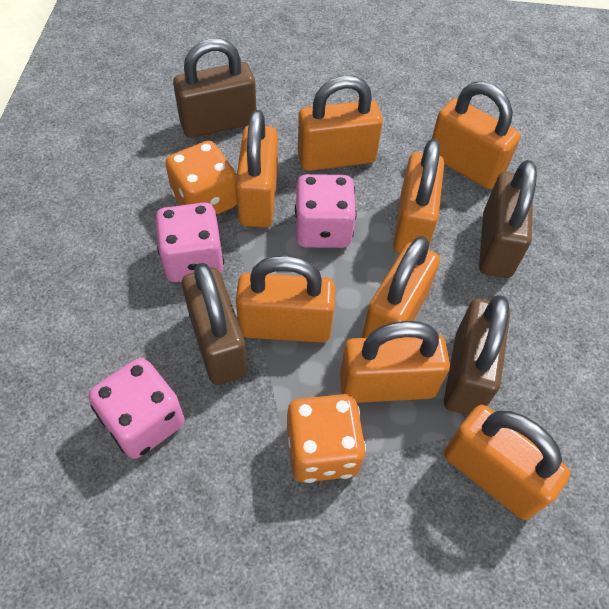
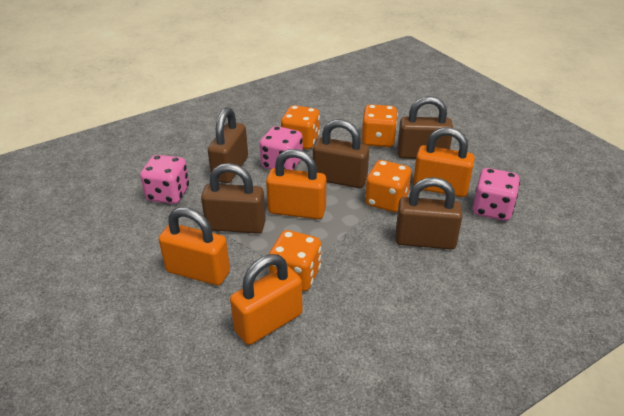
brown padlock: [173,38,256,138] [182,263,247,385] [444,295,510,415] [479,160,537,278] = 4 -> [201,163,266,234] [208,107,248,183] [313,119,369,188] [395,177,463,249] [397,96,453,159] = 5
orange dice: [165,141,237,215] [287,394,366,483] = 2 -> [269,230,321,291] [281,105,320,149] [362,104,398,147] [365,160,411,212] = 4
orange padlock: [235,110,278,228] [236,255,335,343] [298,75,383,171] [340,321,450,403] [362,236,440,338] [393,139,444,253] [432,81,521,189] [444,405,570,520] = 8 -> [159,207,230,286] [230,254,302,345] [266,149,326,219] [413,127,475,197] = 4

